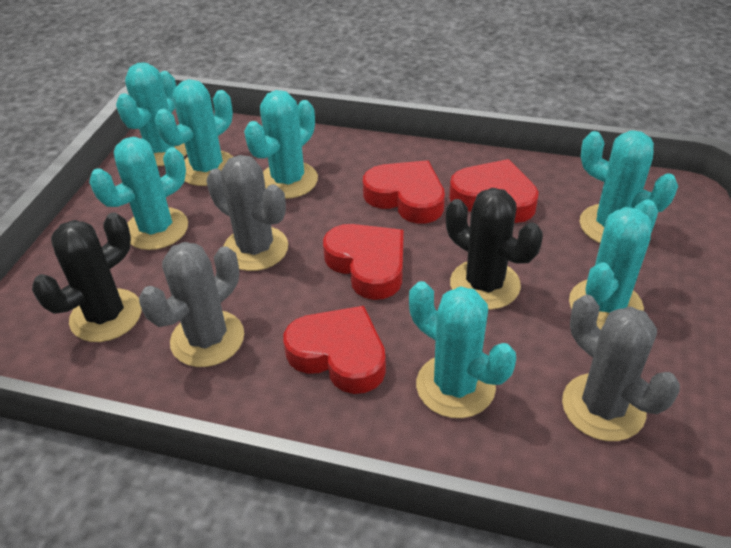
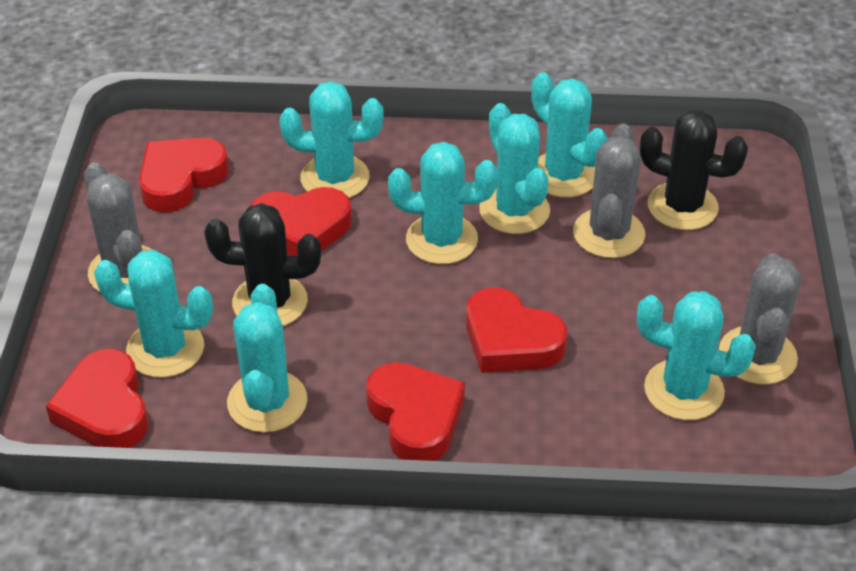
red heart: [283,306,386,394] [323,224,403,300] [363,160,445,224] [449,159,539,223] = 4 -> [46,349,148,448] [139,137,229,212] [250,187,352,256] [366,362,465,461] [466,287,567,373] = 5

